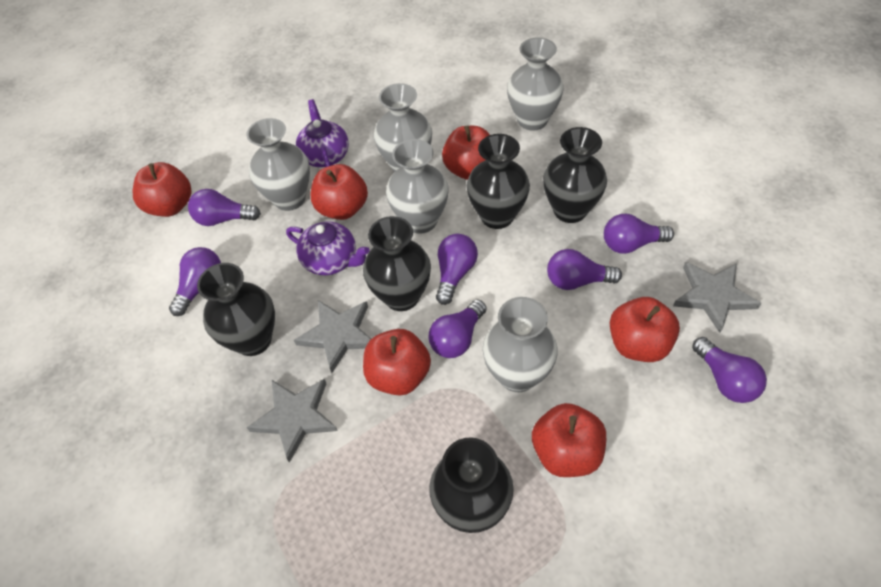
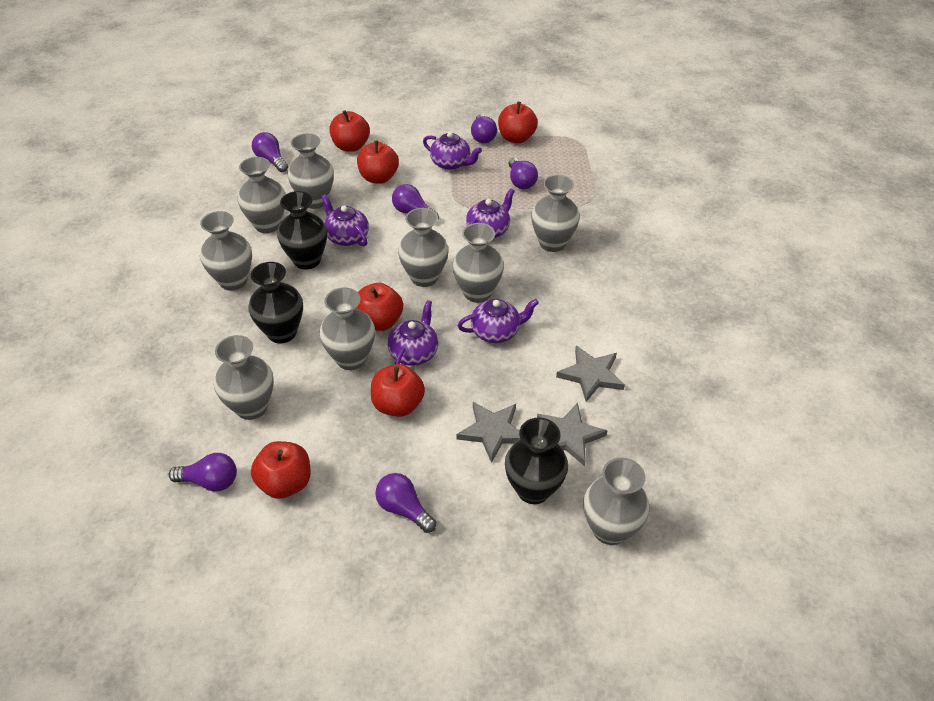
black vase: [197,263,275,356] [363,216,431,311] [429,437,514,533] [467,134,530,229] [543,127,607,223] = 5 -> [248,262,303,343] [277,191,327,270] [505,417,568,504] = 3
grey vase: [246,118,310,211] [374,83,432,172] [386,139,448,234] [483,297,558,392] [507,37,564,130] = 5 -> [200,211,252,291] [214,335,274,420] [238,157,286,233] [287,133,334,209] [319,287,375,370] [398,208,449,287] [452,223,504,303] [531,174,580,252] [583,458,650,545] = 9
purple light bulb: [169,247,221,316] [188,189,261,226] [429,300,487,358] [436,234,478,305] [547,249,622,290] [604,214,674,254] [692,337,767,403] = 7 -> [169,453,237,492] [252,132,288,172] [375,473,436,533] [392,184,439,218] [471,114,497,143] [508,158,538,189] = 6
purple teapot: [286,221,370,275] [296,99,349,167] = 2 -> [321,194,369,246] [387,300,438,366] [423,132,482,170] [458,299,539,343] [466,188,515,238] = 5

